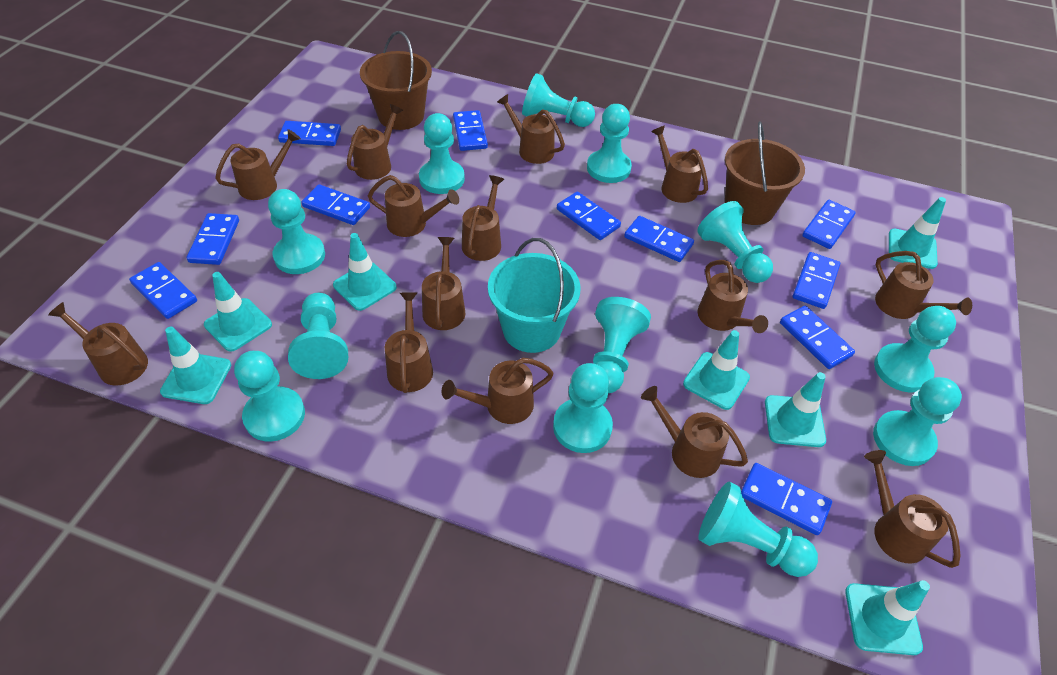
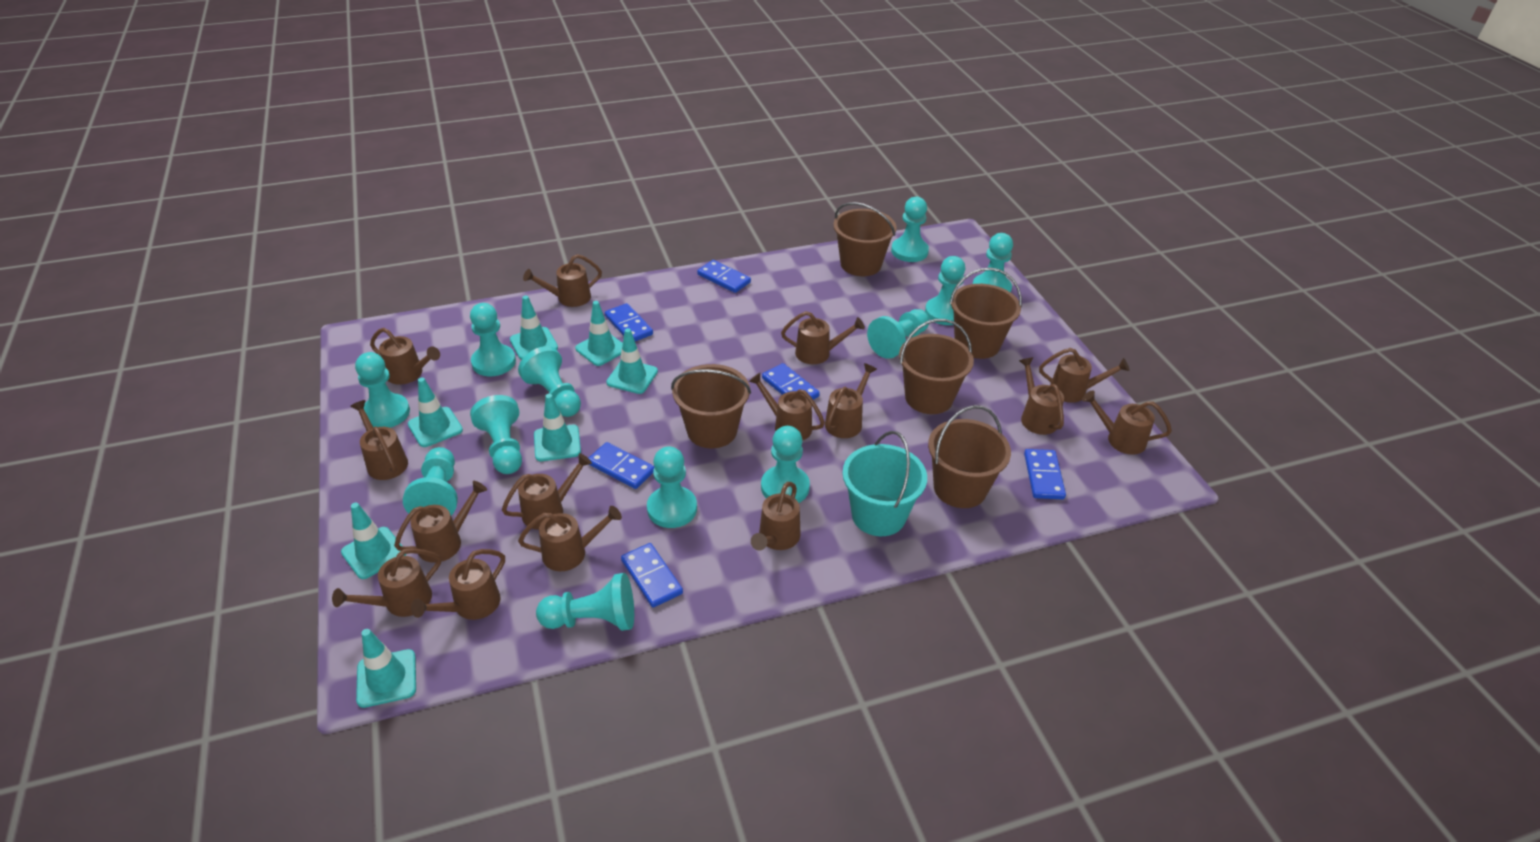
blue domino: [129,262,197,319] [186,213,239,265] [278,121,341,146] [301,184,370,225] [453,110,488,151] [557,192,621,240] [624,216,694,262] [741,463,832,535] [780,306,855,369] [793,252,840,309] [802,200,855,249] = 11 -> [589,442,654,489] [605,303,653,341] [621,543,683,608] [697,260,751,293] [762,363,820,400] [1024,449,1066,499] = 6
brown bucket: [360,31,432,130] [725,121,805,225] = 2 -> [671,364,751,448] [833,202,896,276] [899,319,974,414] [928,405,1011,508] [950,267,1022,359] = 5
brown watering can: [48,302,148,385] [215,129,301,200] [347,104,403,180] [368,175,459,237] [385,292,433,393] [422,237,465,330] [442,358,554,424] [462,175,504,261] [497,94,565,164] [641,386,748,478] [651,126,708,203] [698,260,768,333] [864,450,960,568] [875,251,972,319] = 14 -> [332,548,441,617] [350,400,408,480] [370,328,440,385] [394,481,487,563] [411,549,505,620] [502,453,592,530] [518,506,622,571] [523,254,602,307] [748,373,825,440] [751,482,800,550] [781,311,865,364] [825,363,877,438] [1019,357,1064,435] [1039,348,1130,403] [1082,390,1172,455] = 15

